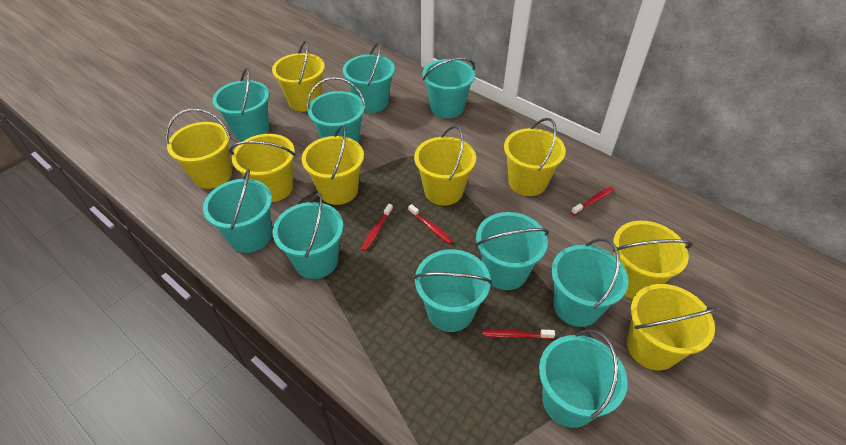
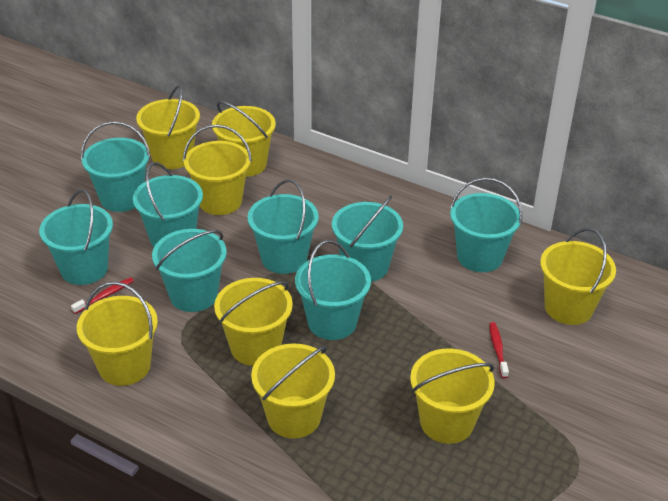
red toothbrush: [361,204,393,251] [408,204,453,244] [483,329,555,339] [571,187,614,215] = 4 -> [71,277,134,314] [489,322,509,378] = 2
turquoise bucket: [203,169,272,253] [212,67,269,142] [273,193,343,279] [307,77,366,143] [343,42,395,113] [414,249,492,332] [423,58,475,118] [476,212,549,290] [539,329,628,428] [551,238,629,327] = 10 -> [39,189,113,285] [81,121,150,212] [133,162,203,247] [152,229,227,312] [248,179,319,274] [295,240,371,340] [332,195,403,282] [450,177,523,272] = 8

